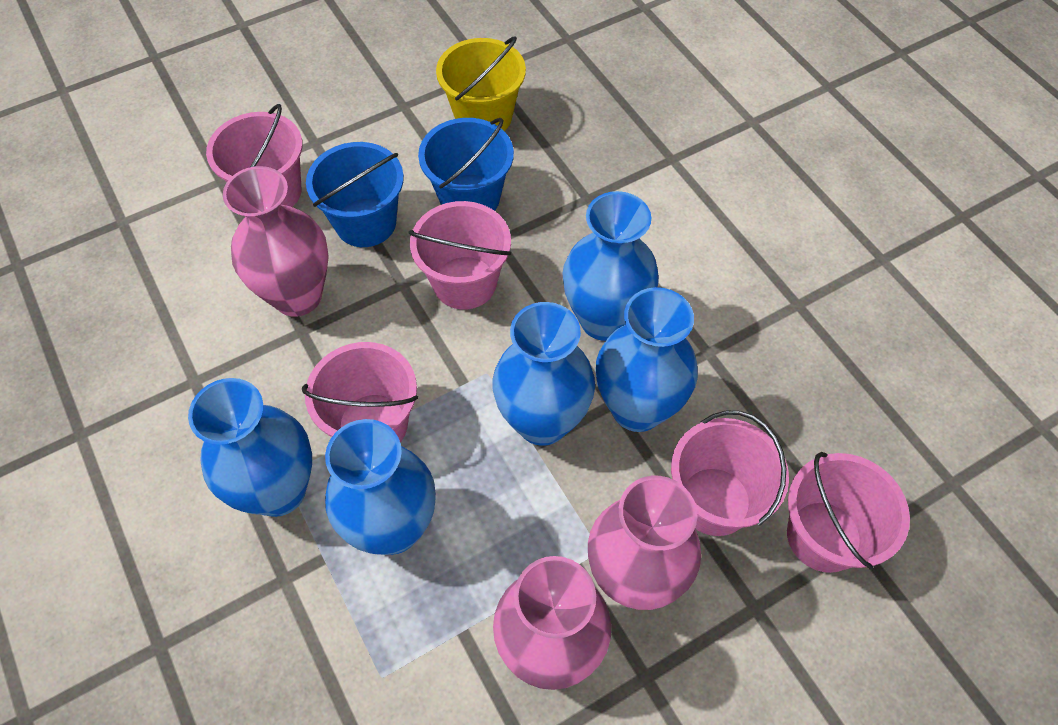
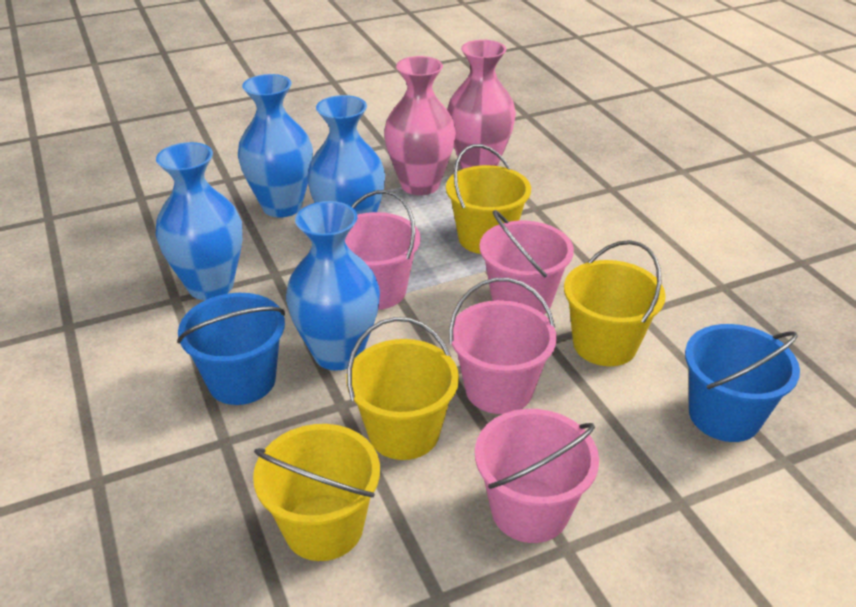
blue vase: [188,378,312,517] [325,419,436,555] [492,302,595,446] [562,191,659,341] [596,287,698,432] = 5 -> [156,142,242,300] [238,74,313,218] [286,201,380,371] [307,95,385,214] = 4
pink bucket: [206,104,303,207] [302,342,418,442] [408,201,511,310] [671,411,789,536] [787,452,910,573] = 5 -> [345,190,421,310] [449,278,557,414] [475,409,599,543] [479,210,574,314] = 4
pink vase: [223,166,329,317] [493,556,611,690] [588,476,701,610] = 3 -> [384,56,456,195] [447,40,516,169] = 2
yellow bucket: [436,36,526,131] = 1 -> [253,424,380,561] [346,317,459,460] [446,144,531,254] [564,240,666,366] = 4

